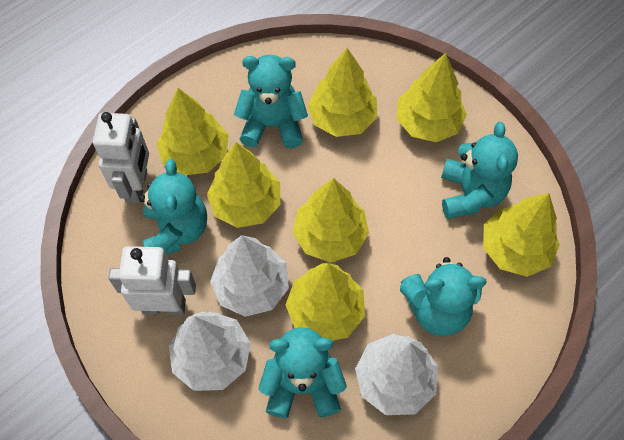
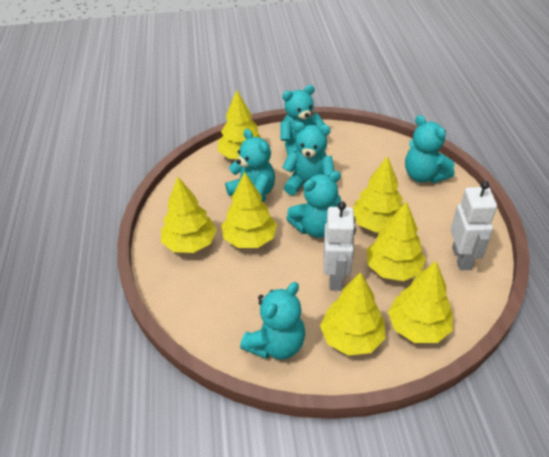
turquoise teddy bear: [139,159,207,255] [234,55,308,148] [259,327,347,418] [400,257,487,336] [441,122,518,219] = 5 -> [225,129,275,202] [240,282,305,360] [280,85,327,155] [282,122,334,195] [286,171,341,238] [405,115,455,183] = 6
white tree: [169,311,251,391] [210,235,289,317] [355,334,438,415] = 3 -> none = 0

